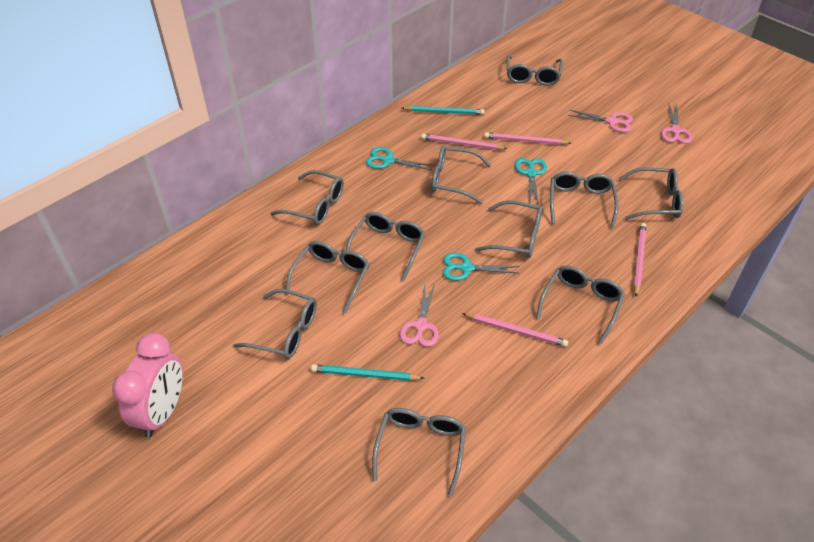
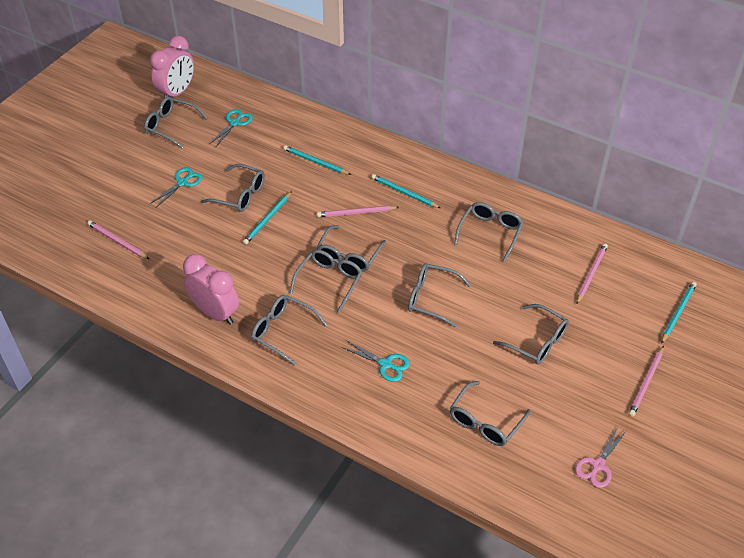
grey glasses: [233,289,317,359] [270,170,344,225] [285,241,369,313] [346,212,425,280] [372,408,466,496] [432,146,491,204] [475,200,543,258] [507,54,563,86] [536,265,625,344] [550,171,618,228] [618,167,684,220] = 11 -> [144,96,208,148] [201,164,265,212] [251,295,327,366] [289,250,363,313] [316,226,386,272] [408,263,471,327] [450,381,531,446] [454,202,523,261] [493,304,569,364] = 9
pink clock: [112,333,183,438] = 1 -> [150,36,194,98] [183,254,239,325] = 2
pink scissors: [400,283,439,347] [568,110,633,132] [661,105,693,144] = 3 -> [575,427,627,488] = 1
turquoise pencil: [311,364,425,381] [402,106,485,115] = 2 -> [243,191,292,245] [283,145,351,175] [371,174,441,208] [661,282,697,344] = 4

